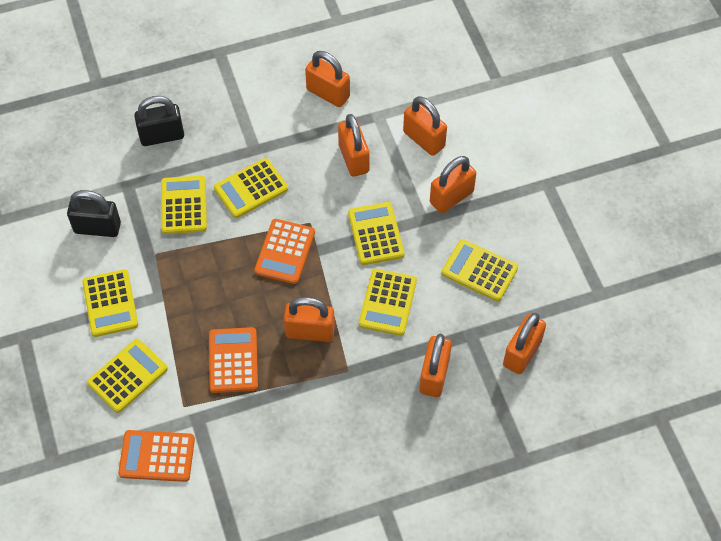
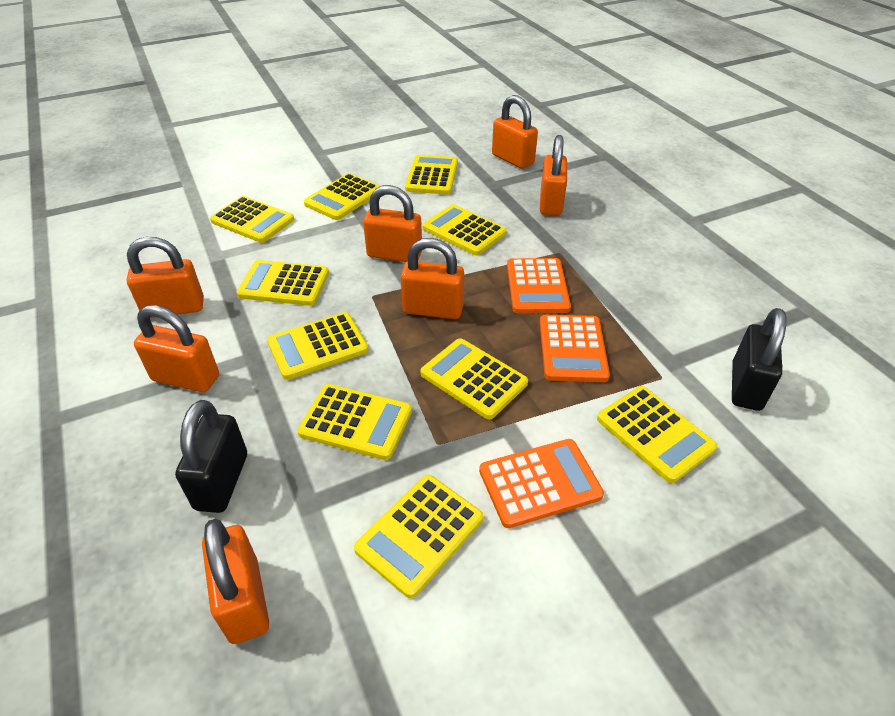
yellow calculator: [82,269,138,337] [87,339,168,413] [161,176,207,234] [214,158,288,218] [348,202,405,265] [359,269,417,336] [442,239,518,301] = 7 -> [210,196,294,243] [237,260,329,306] [267,312,368,380] [297,384,412,460] [304,173,380,220] [354,475,483,598] [405,155,458,194] [420,338,528,420] [423,204,507,255] [597,386,717,483] = 10

